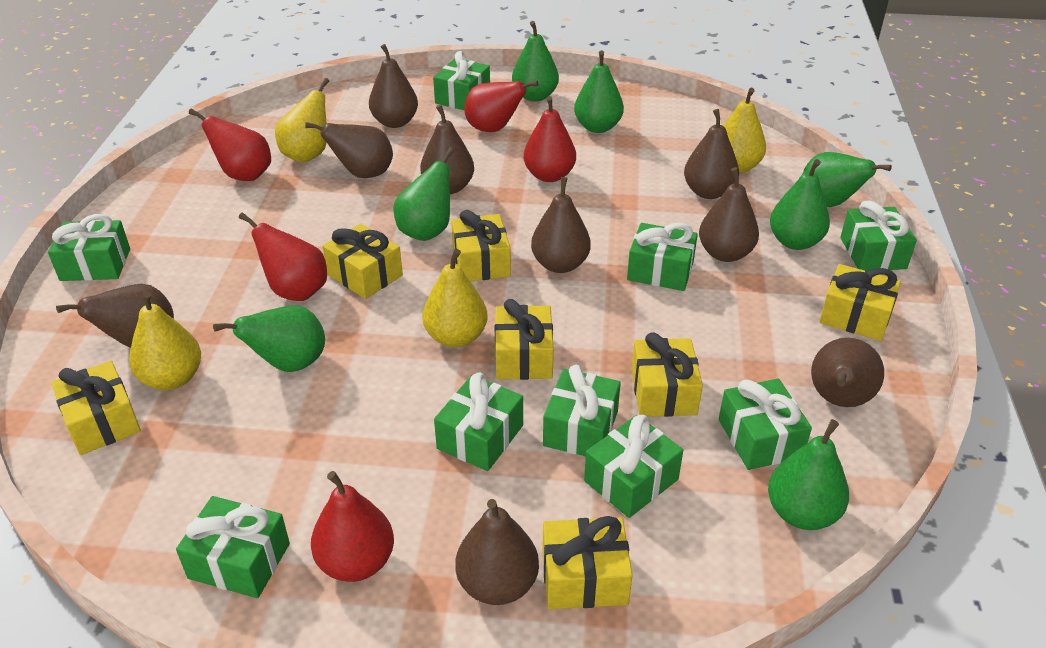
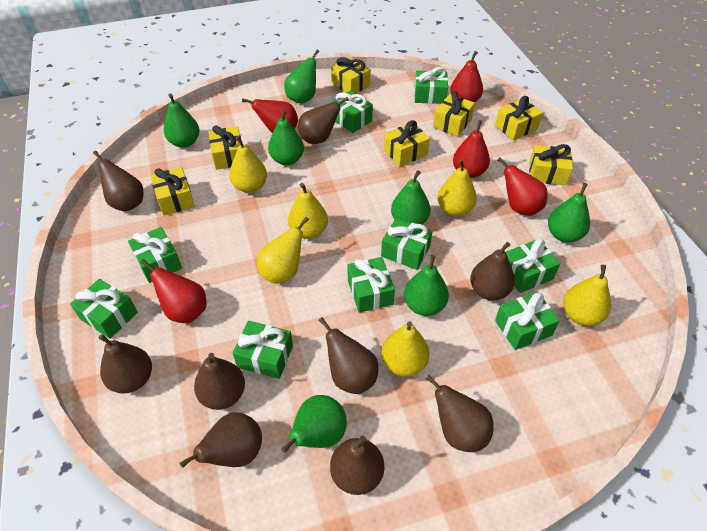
yellow pear: [129,291,201,390] [275,78,329,162] [422,249,488,347] [723,88,766,173] = 4 -> [229,136,267,193] [257,217,309,284] [288,183,328,239] [381,321,430,377] [437,159,477,216] [563,265,611,326] = 6

